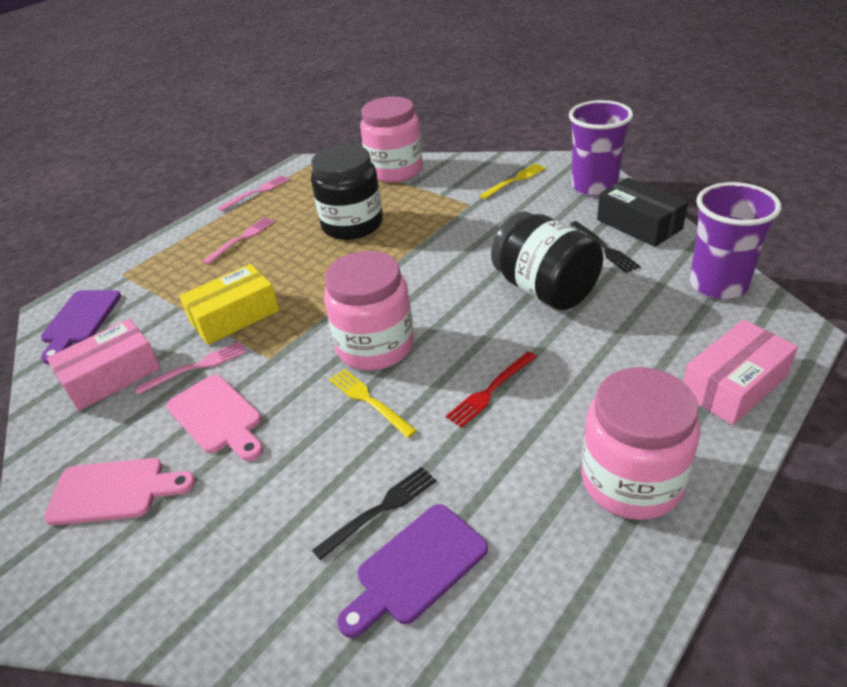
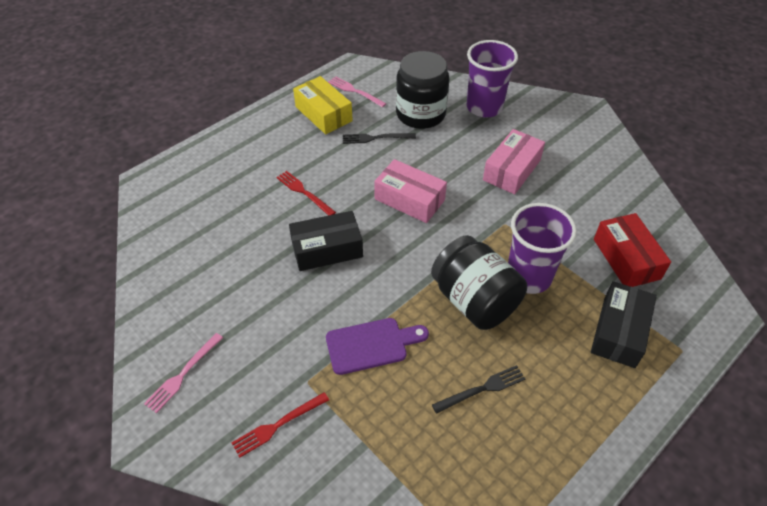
black box: [597,178,688,247] = 1 -> [289,211,363,271] [591,281,657,368] = 2
pink cutting board: [44,458,195,526] [166,375,263,461] = 2 -> none = 0
pink fork: [134,341,247,395] [202,217,275,264] [218,175,290,211] = 3 -> [144,333,223,414] [328,76,387,107] = 2
pink jar: [324,251,414,370] [360,97,423,183] [581,367,701,520] = 3 -> none = 0
purple cutting board: [41,290,121,364] [337,504,488,638] = 2 -> [326,318,429,375] = 1
red box: none = 0 -> [594,213,671,287] = 1
red fork: [446,352,536,428] = 1 -> [232,392,329,458] [276,171,336,216] = 2
yellow fork: [329,369,417,438] [479,163,546,199] = 2 -> none = 0

